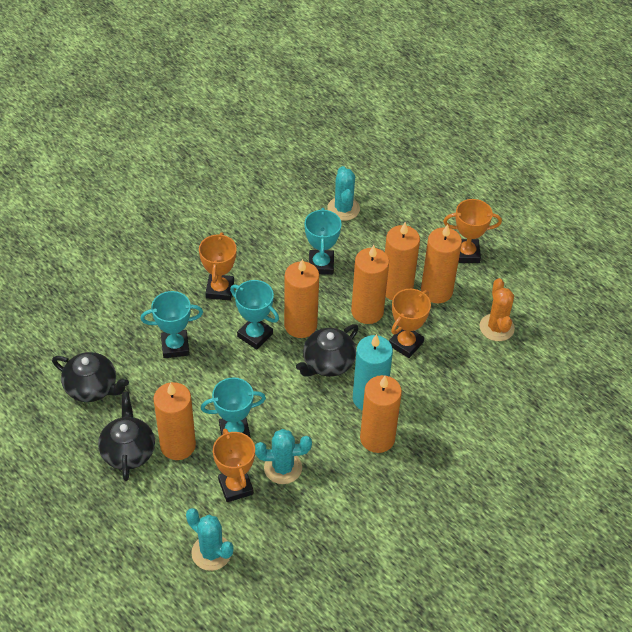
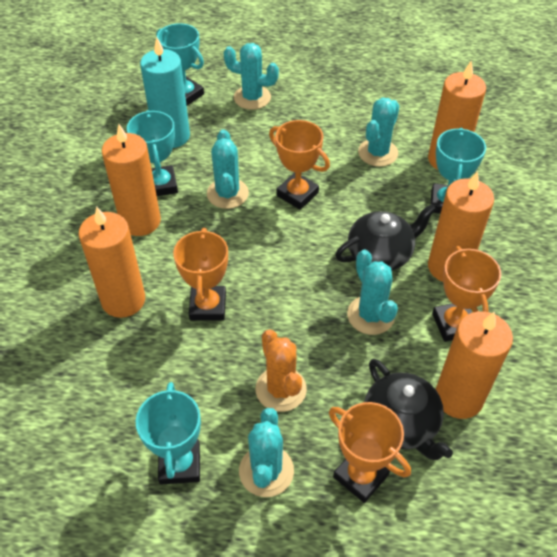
black teapot: [52,352,129,402] [98,392,155,481] [296,324,359,376] = 3 -> [335,204,436,270] [364,359,453,460] = 2
orange candle: [153,382,196,460] [284,259,319,338] [351,245,389,324] [360,375,402,453] [385,222,420,300] [421,224,462,303] = 6 -> [79,206,145,318] [102,124,161,236] [428,60,486,170] [428,171,494,282] [436,311,513,419] = 5
turquoise cactus: [186,508,234,571] [255,429,312,484] [327,166,360,221] = 3 -> [207,129,249,209] [223,43,279,110] [239,408,294,497] [347,249,398,335] [358,98,399,167] = 5

